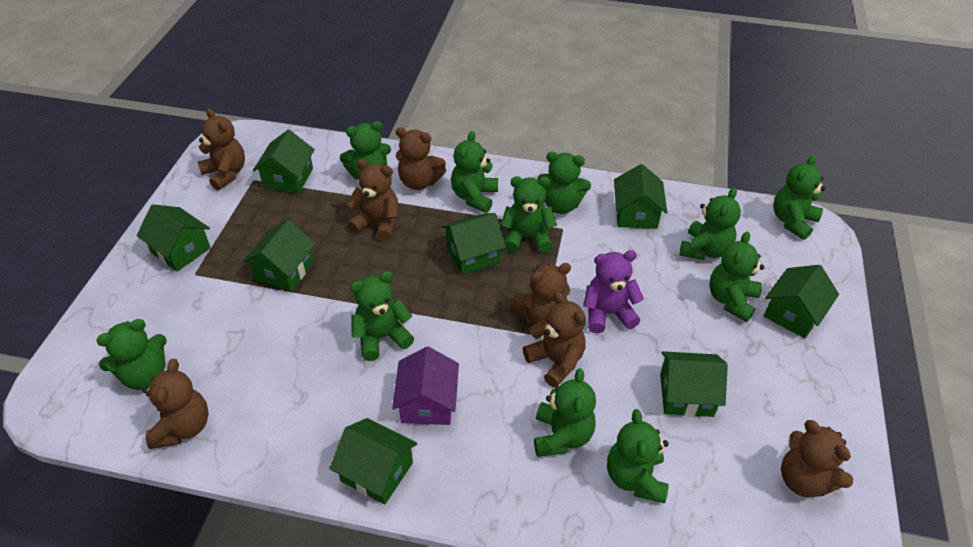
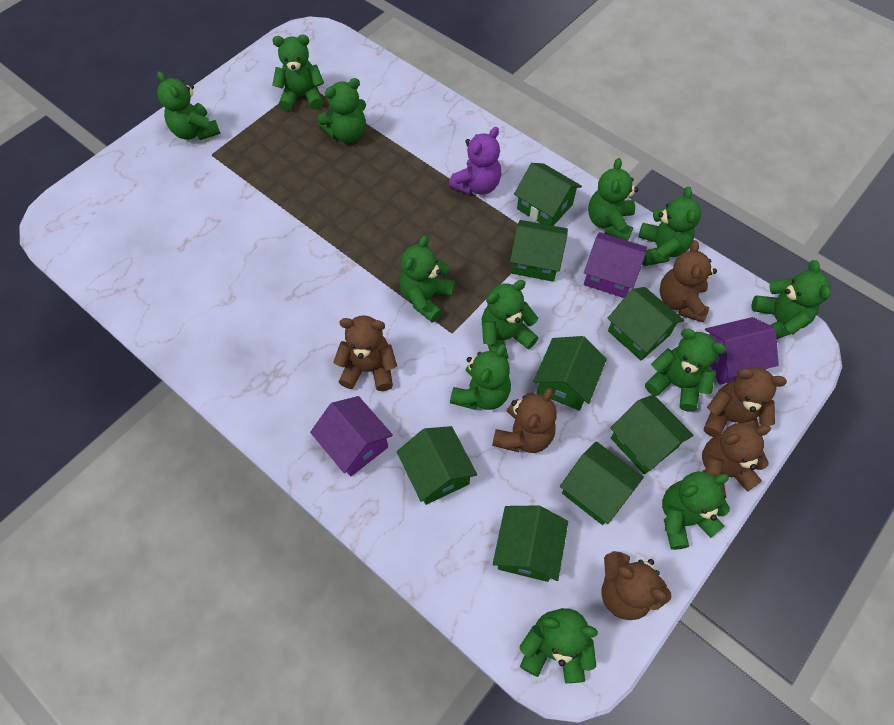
brown teddy bear: [143,359,209,449] [198,108,245,190] [347,159,399,241] [396,127,446,190] [510,263,571,325] [523,292,585,388] [781,420,853,498] = 7 -> [333,315,397,391] [492,388,557,453] [602,551,672,620] [659,240,717,322] [702,423,771,498] [704,367,787,437] = 6
green teddy bear: [96,319,167,390] [340,121,391,180] [350,271,414,361] [451,131,498,213] [501,176,557,253] [534,368,596,457] [538,152,591,214] [607,409,669,503] [679,187,741,260] [709,232,764,322] [773,155,825,240] = 11 -> [157,71,221,140] [272,35,324,111] [317,78,366,143] [399,235,455,323] [450,344,511,410] [482,280,538,359] [520,608,598,683] [588,158,638,241] [638,187,701,266] [645,329,726,412] [662,471,730,550] [752,260,831,339] = 12
purple house: [392,347,459,425] = 1 -> [310,396,393,477] [584,232,647,298] [705,317,779,385] = 3

